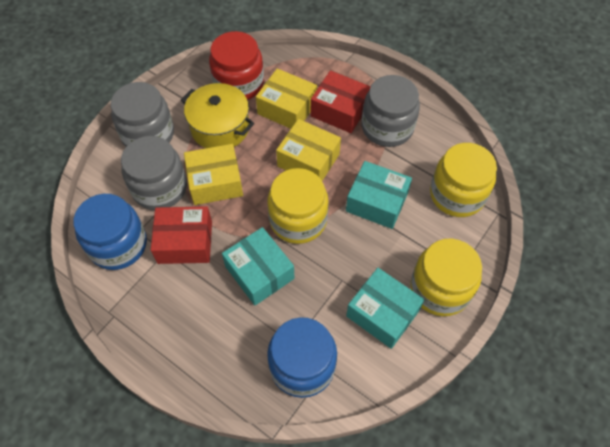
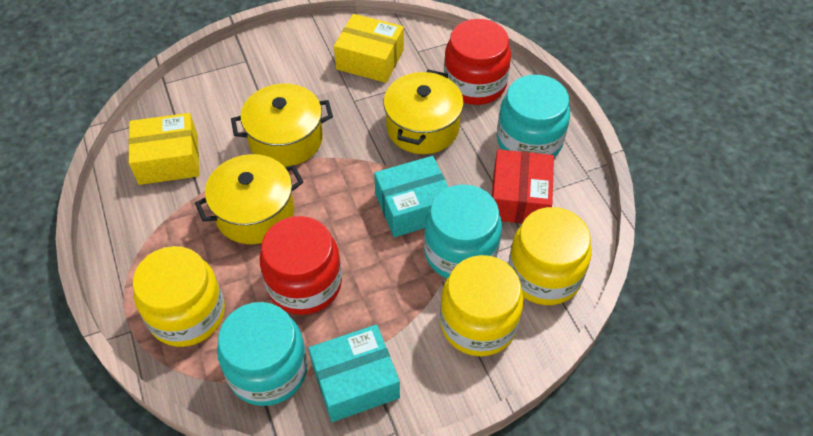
blue jar: [73,194,147,270] [267,317,337,398] = 2 -> none = 0
grey jar: [111,82,174,147] [121,136,187,210] [362,75,420,147] = 3 -> none = 0
red box: [151,206,212,264] [311,70,371,133] = 2 -> [492,149,554,224] = 1
red jar: [209,31,264,100] = 1 -> [260,216,342,315] [444,19,511,105] = 2
turquoise box: [222,227,295,305] [346,161,412,229] [346,268,424,349] = 3 -> [308,324,400,422] [374,156,448,237] = 2
turquoise jar: none = 0 -> [217,302,308,406] [424,184,502,279] [497,75,570,157] = 3
yellow box: [184,144,243,205] [256,68,317,129] [276,119,341,181] = 3 -> [128,113,199,185] [334,14,404,83] = 2
yellow pot: [181,83,254,148] = 1 -> [195,154,303,244] [231,83,333,167] [383,69,464,154] = 3

